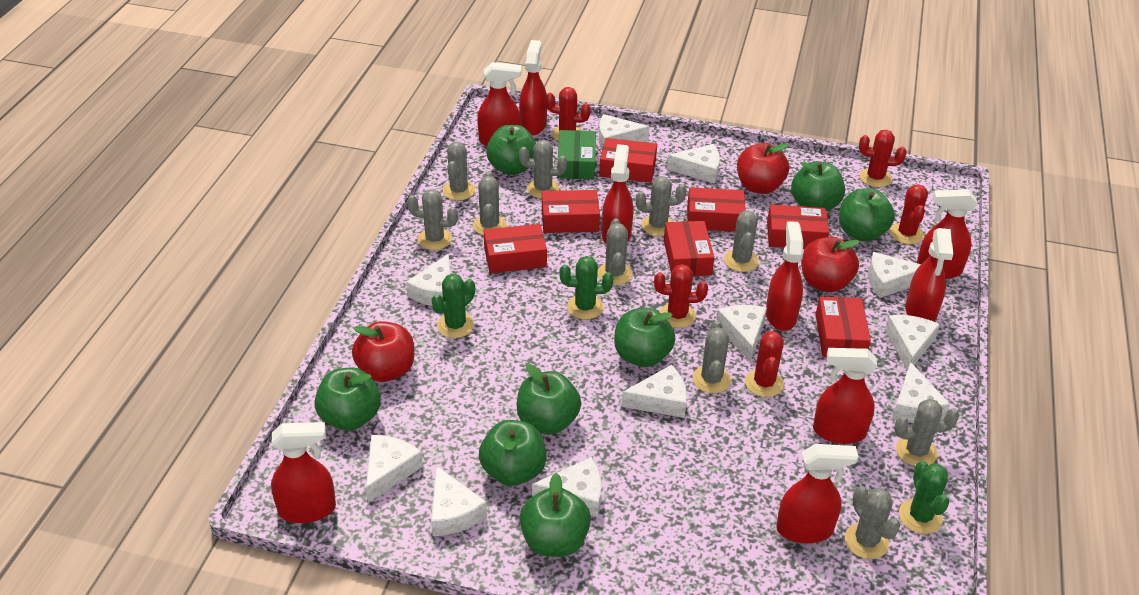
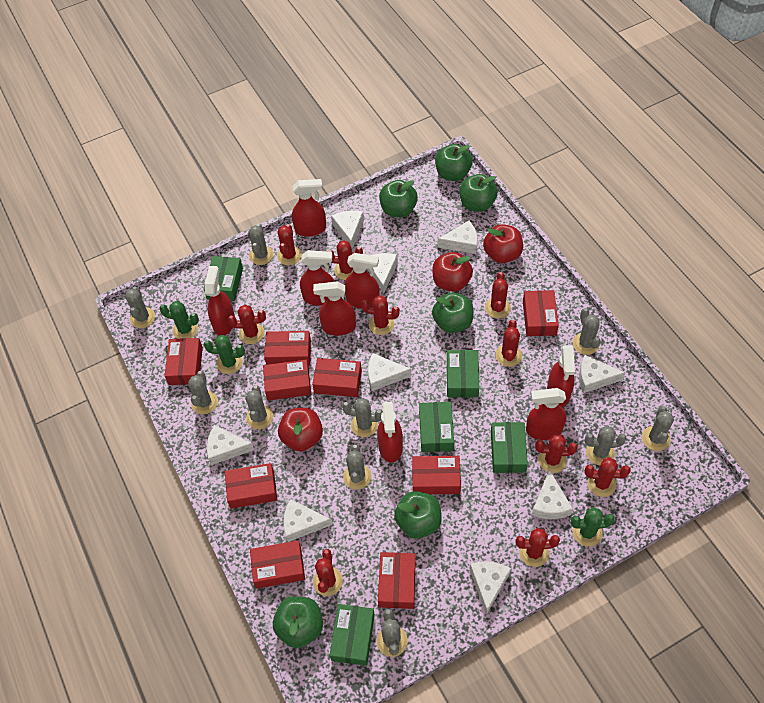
green apple: [314,367,381,431] [479,420,547,486] [486,125,536,175] [517,364,581,434] [519,473,591,557] [614,308,675,367] [791,161,845,211] [839,188,895,241] = 8 -> [273,597,323,648] [379,180,418,217] [394,491,442,539] [432,292,474,333] [435,144,473,181] [459,174,498,212] = 6
green box: [557,130,596,179] = 1 -> [203,256,243,301] [330,604,375,666] [419,402,454,452] [447,350,479,397] [491,422,528,473] = 5
red box: [484,224,547,273] [542,190,600,233] [599,138,657,183] [664,221,714,276] [687,187,746,232] [767,205,829,249] [816,296,871,357] = 7 -> [165,338,203,385] [225,463,277,509] [250,540,305,589] [263,360,311,401] [264,331,311,366] [312,358,362,397] [378,552,416,609] [412,456,461,494] [523,290,559,336] = 9
red cactus: [545,87,591,142] [654,264,708,328] [745,331,784,397] [859,130,907,187] [890,184,928,244] = 5 -> [228,305,266,344] [277,224,302,265] [313,549,343,596] [328,240,363,280] [361,295,400,335] [485,272,511,318] [496,320,522,367] [515,528,560,567] [535,433,578,473] [585,457,630,497] = 10
red spray bottle: [271,422,336,523] [477,62,521,146] [519,40,547,135] [602,144,633,244] [766,221,804,331] [777,444,859,544] [813,348,877,444] [905,228,953,322] [917,189,978,279] = 9 -> [205,266,235,336] [292,179,326,237] [300,250,334,306] [313,281,356,335] [344,253,379,309] [377,402,403,463] [526,388,566,440] [547,346,575,407] = 8
white cheese: [366,435,423,503] [406,254,450,306] [431,466,487,536] [532,457,602,517] [599,114,649,149] [621,365,687,418] [667,144,720,184] [716,305,767,362] [868,252,921,298] [885,315,940,371] [892,362,950,423] = 11 -> [207,425,254,465] [283,499,332,542] [331,211,364,249] [367,253,398,293] [368,353,411,391] [438,221,478,254] [469,561,511,615] [532,469,573,519] [579,355,625,393] = 9

